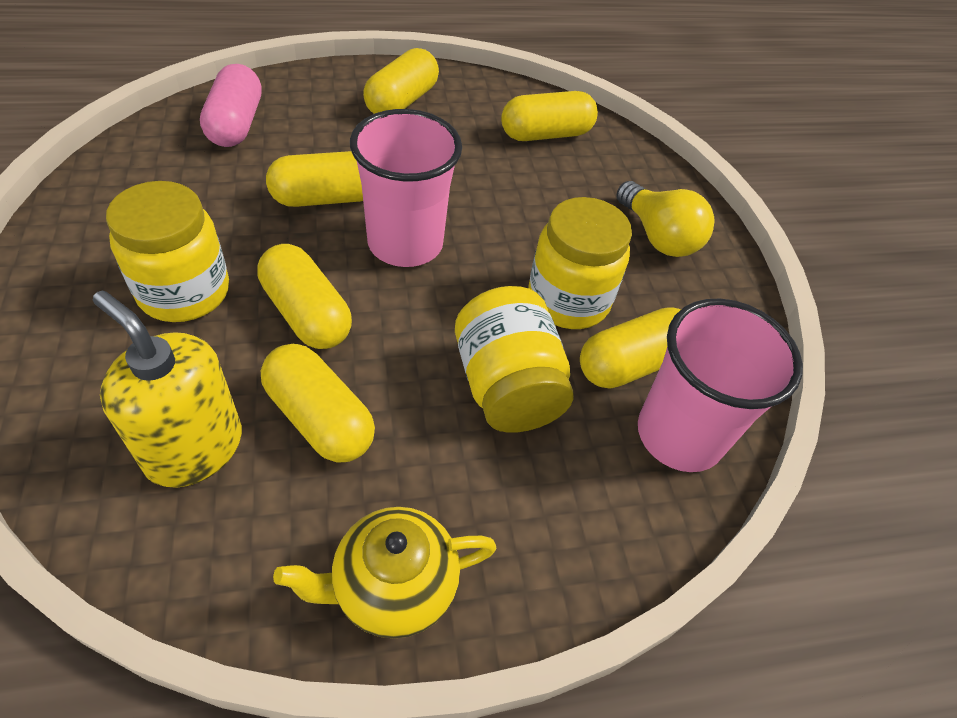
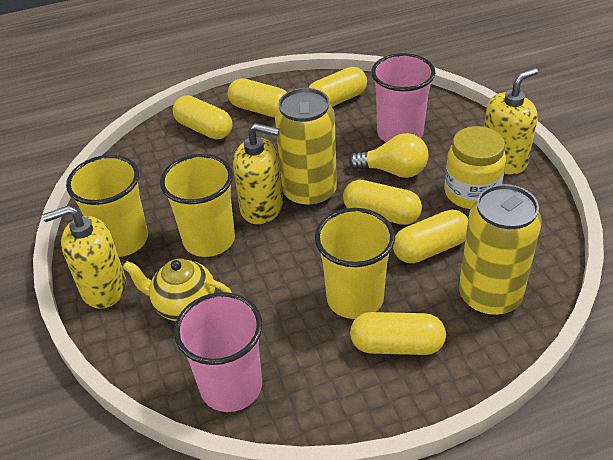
pink capsule: [200,64,262,147] = 1 -> none = 0
yellow can: none = 0 -> [275,88,337,208] [459,184,542,316] = 2
yellow cup: none = 0 -> [66,155,148,257] [160,154,235,257] [315,208,395,319] = 3
yellow jar: [106,181,229,322] [455,286,574,433] [528,197,632,329] = 3 -> [444,126,506,209] = 1
yellow soap dispenser: [93,290,242,488] = 1 -> [42,205,126,309] [233,123,283,224] [484,68,538,174] = 3

